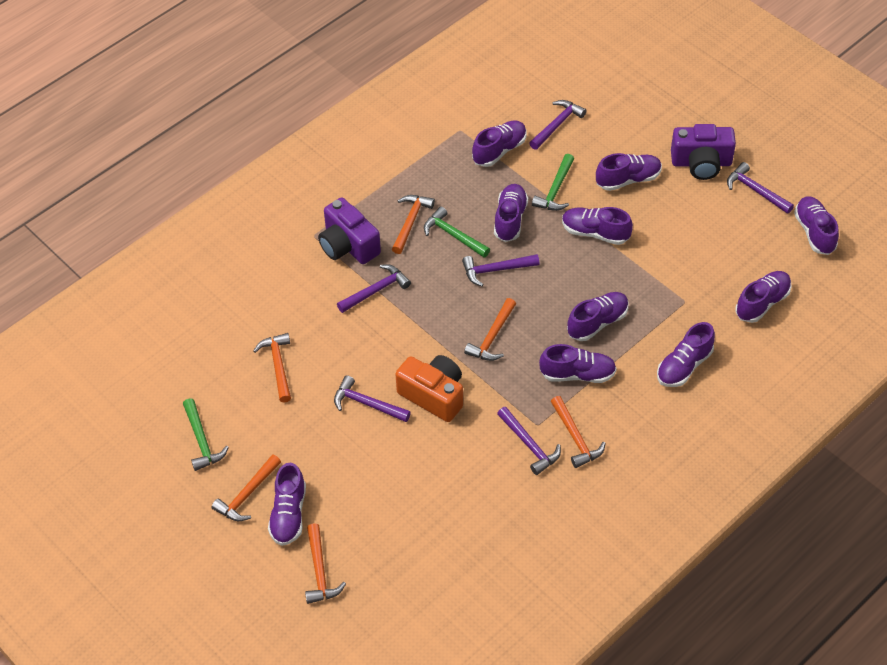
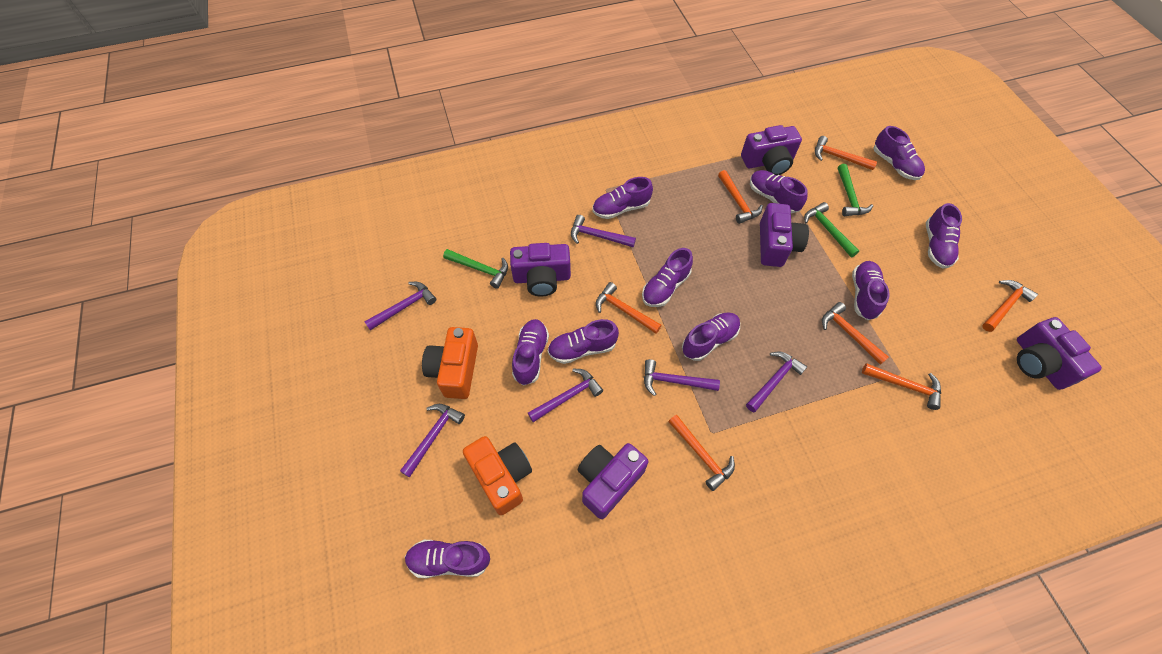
orange camera: [395,355,463,422] = 1 -> [422,327,478,399] [463,436,532,515] = 2
orange hammer: [212,454,281,521] [254,333,291,402] [305,523,346,604] [392,195,435,254] [464,298,516,361] [551,396,606,468] = 6 -> [596,282,662,334] [668,415,735,491] [718,170,763,224] [815,136,877,170] [822,302,889,365] [862,363,941,410] [982,280,1038,332] = 7
purple camera: [318,197,381,264] [671,124,736,180] = 2 -> [510,243,571,296] [578,443,648,519] [741,125,802,175] [760,203,809,267] [1017,317,1102,390] = 5

